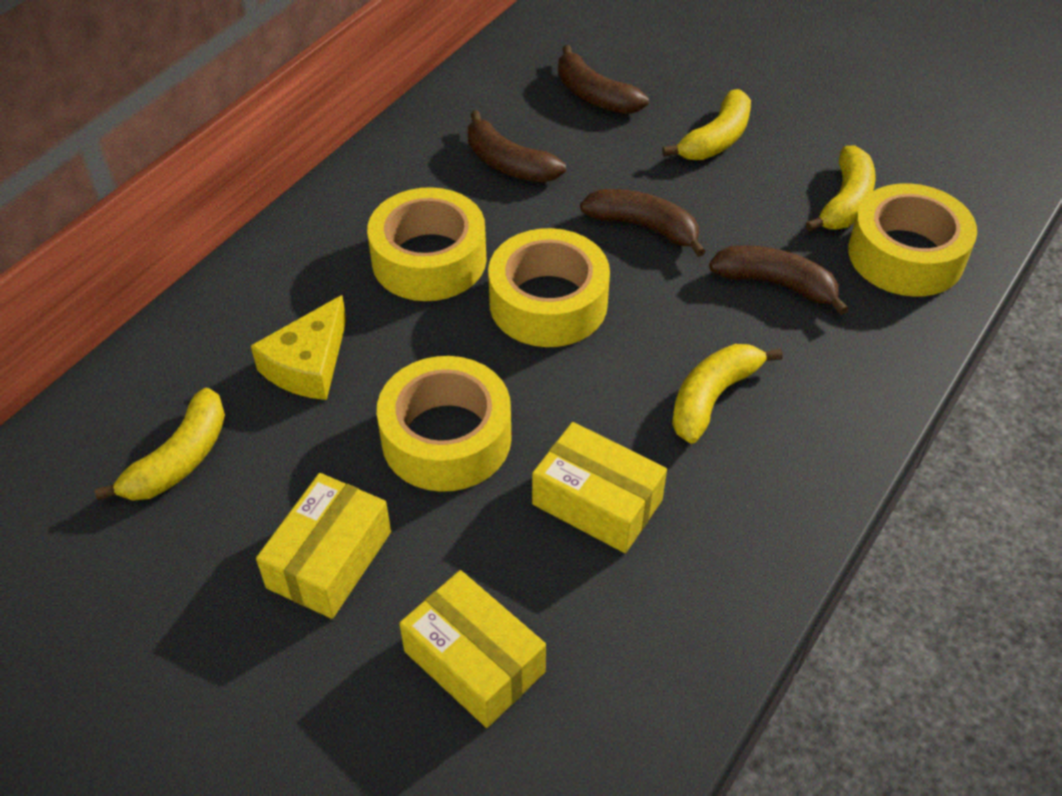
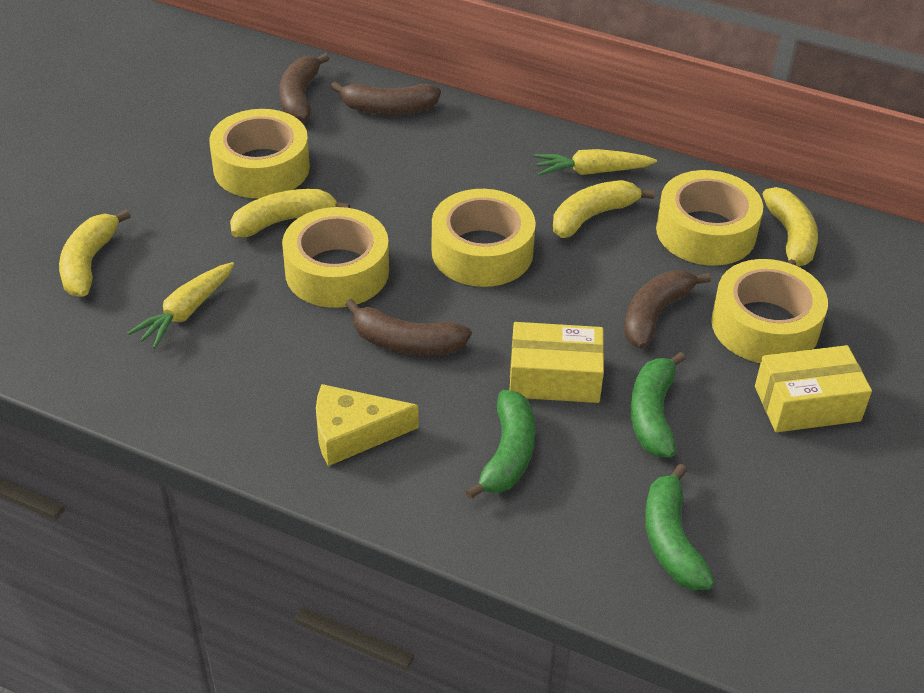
green banana: none = 0 -> [465,390,535,500] [630,352,686,458] [645,464,715,590] = 3
yellow box: [256,473,391,619] [399,570,546,728] [532,422,667,553] = 3 -> [510,322,604,403] [755,345,872,432] = 2
yellow carrot: none = 0 -> [127,262,234,349] [534,149,657,176] = 2
yellow tape: [367,187,487,301] [377,356,511,492] [488,228,610,347] [848,183,977,297] = 4 -> [209,109,310,199] [282,207,389,308] [432,189,536,287] [656,170,763,266] [711,259,828,363] = 5

